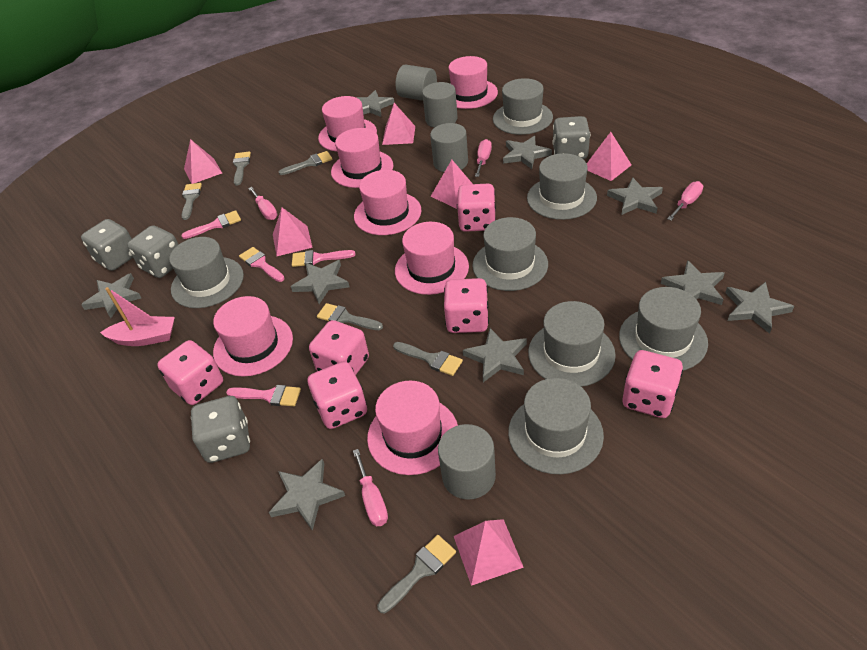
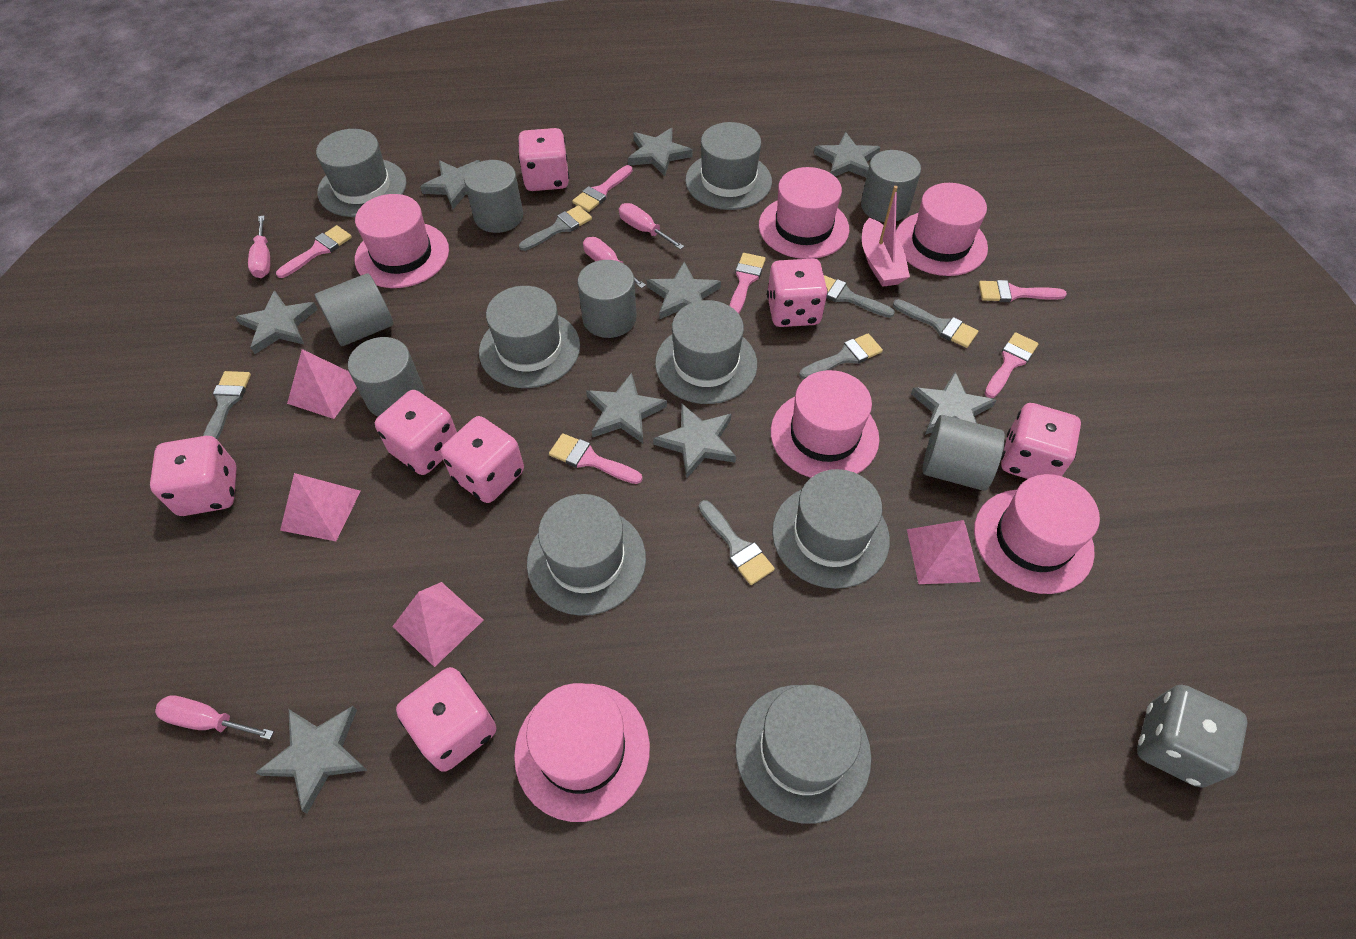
grey cylinder: [396,65,437,101] [422,82,458,128] [430,123,468,172] [438,424,496,500] = 4 -> [315,274,393,346] [348,337,424,417] [464,160,523,233] [577,260,637,338] [861,150,921,222] [922,415,1005,491] = 6
grey dice: [81,219,133,271] [127,225,179,278] [191,396,250,463] [552,116,590,159] = 4 -> [1137,685,1248,788] = 1
pink brush: [181,210,241,239] [226,385,301,406] [239,247,285,282] [292,250,355,267] = 4 -> [276,225,352,278] [549,433,642,484] [572,165,633,212] [730,253,766,314] [979,280,1067,302] [985,332,1039,398] = 6
pink dice: [157,340,223,405] [308,361,367,429] [309,320,369,375] [444,278,489,333] [457,184,496,232] [623,350,683,418] = 6 -> [150,436,237,516] [375,390,457,475] [396,667,496,772] [441,416,524,503] [518,128,569,191] [767,259,828,327] [1001,403,1081,479] = 7
pink hat: [213,296,293,377] [318,96,377,152] [331,128,394,188] [354,170,421,235] [367,381,458,475] [395,222,469,295] [449,56,498,109] = 7 -> [355,194,449,288] [514,683,650,822] [759,167,849,259] [771,370,879,478] [896,183,988,276] [974,474,1100,594] = 6
pink pyramid: [184,139,222,184] [273,208,313,256] [382,103,415,145] [431,160,473,209] [454,519,524,586] [587,132,631,181] = 6 -> [280,473,361,541] [287,349,357,419] [392,582,483,667] [907,520,980,584] = 4

